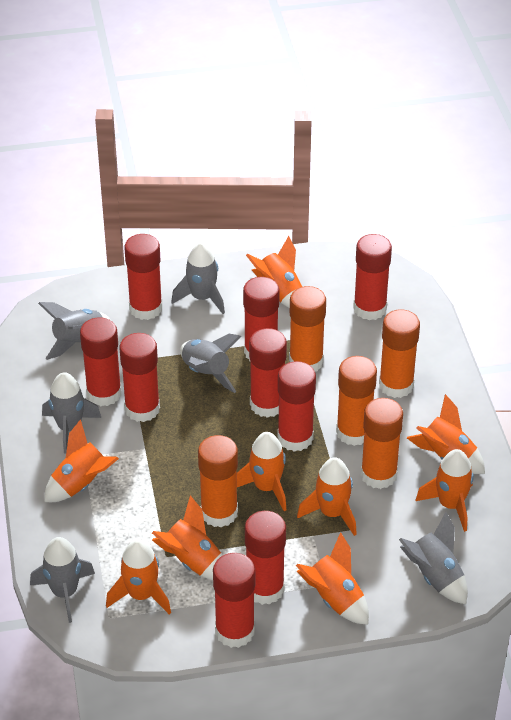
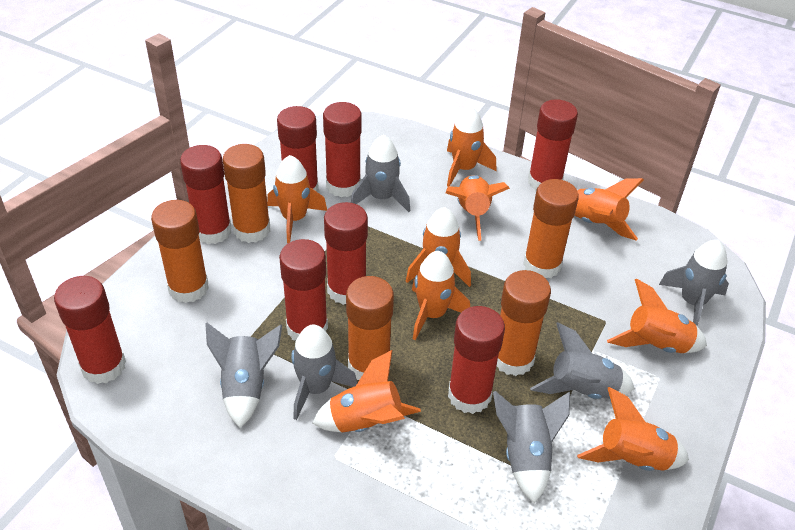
red glue stick: [80,318,121,406] [119,333,160,422] [124,234,163,320] [213,553,255,648] [243,277,280,362] [245,511,286,605] [249,328,287,418] [277,361,316,452] [353,234,392,320] = 9 -> [54,276,126,384] [180,145,232,244] [277,106,319,192] [279,239,328,341] [323,102,362,197] [324,202,368,305] [448,306,505,414] [528,99,578,191] = 8

